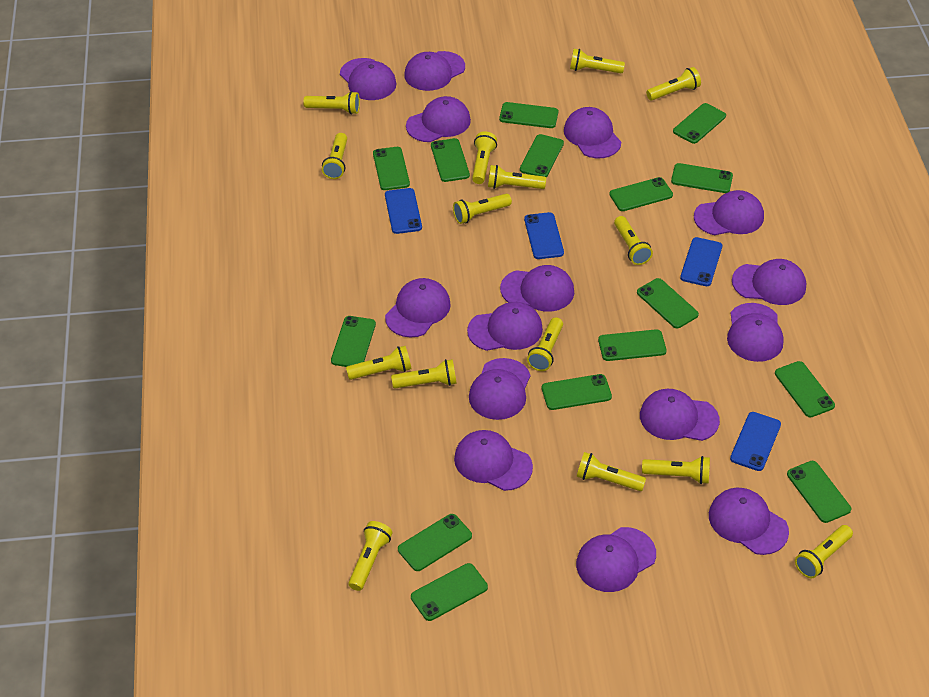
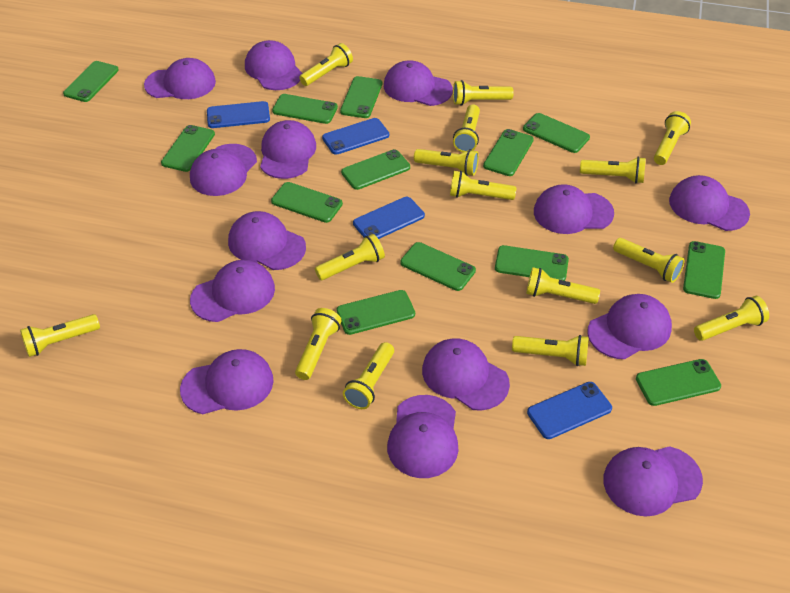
green phone: [331,316,376,367] [373,147,410,190] [398,514,472,571] [411,563,488,621] [431,138,470,182] [499,102,558,128] [520,134,564,177] [542,374,612,410] [598,329,667,361] [609,177,673,211] [637,278,699,329] [671,163,733,193] [673,103,726,144] [775,361,835,418] [787,461,851,523] = 15 -> [63,61,119,102] [161,125,215,172] [271,182,343,223] [272,94,338,124] [336,290,415,335] [340,76,382,118] [341,149,410,190] [400,242,476,291] [483,129,534,176] [495,245,569,281] [523,113,590,153] [636,359,721,406] [683,241,725,299] = 13
purple cap: [340,58,396,100] [385,278,451,338] [404,51,465,91] [406,96,471,142] [454,430,533,491] [467,302,543,351] [469,358,531,420] [500,265,574,312] [564,107,621,158] [576,527,656,592] [640,389,720,441] [694,190,764,235] [709,488,789,555] [727,303,784,362] [732,259,806,305] = 15 -> [144,58,216,99] [180,349,274,414] [190,144,257,196] [190,260,275,322] [228,211,306,270] [245,40,303,90] [260,120,316,179] [384,60,453,106] [387,395,459,478] [422,338,510,411] [534,184,614,234] [588,294,672,359] [603,446,703,516] [669,175,750,231] = 14

